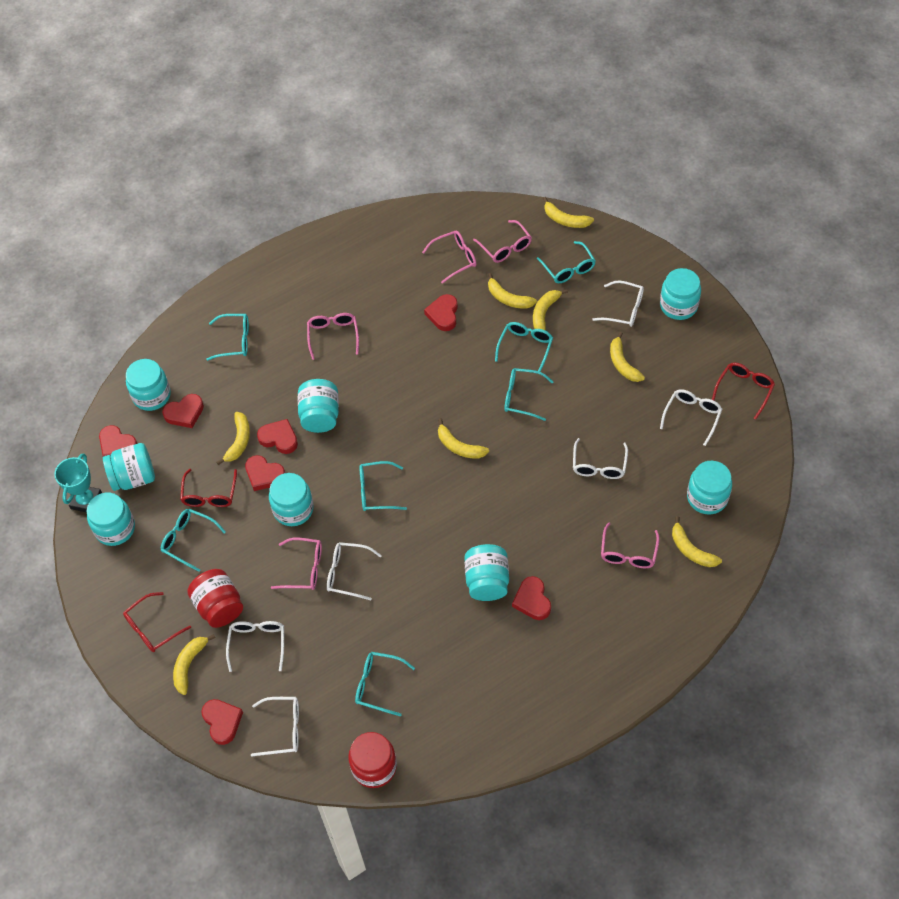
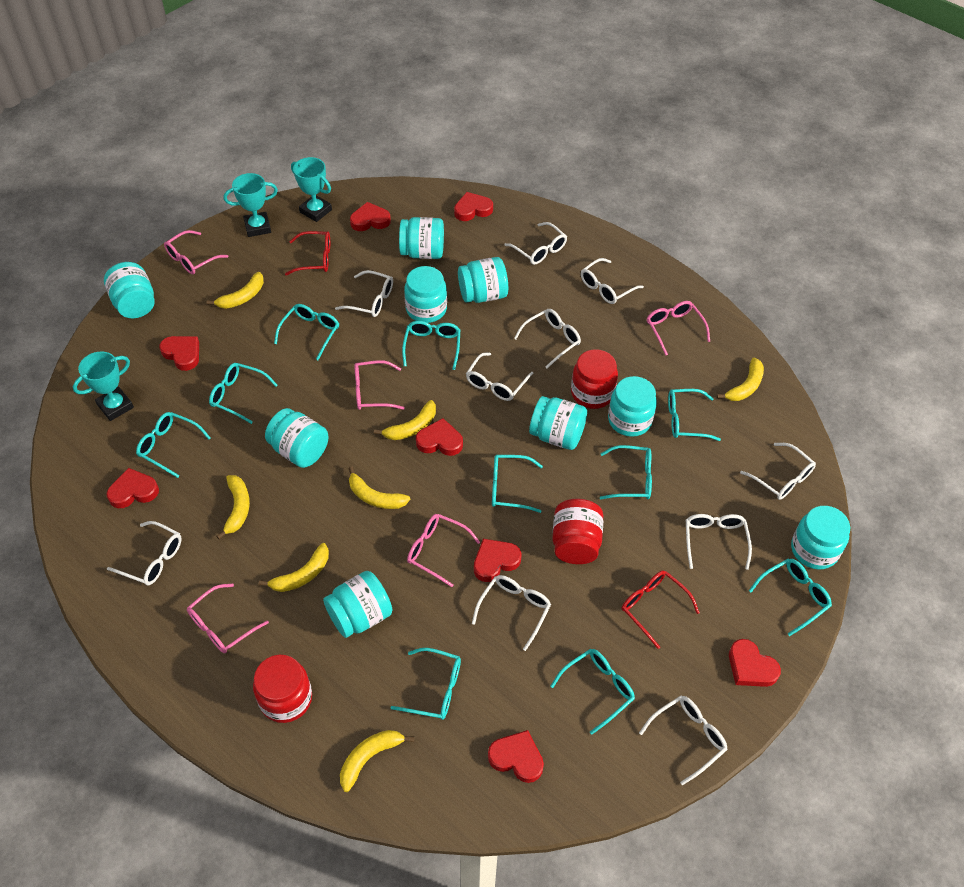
red glasses: [123,592,191,652] [180,469,237,507] [712,363,775,419] = 3 -> [285,231,330,276] [621,570,700,649] = 2
red heart: [99,425,137,457] [162,394,204,428] [201,699,243,745] [245,455,285,491] [257,419,298,454] [424,294,458,331] [512,576,551,620] = 7 -> [107,468,159,508] [159,336,199,371] [350,202,391,231] [416,418,463,456] [454,192,493,221] [474,539,521,582] [488,730,544,783] [729,639,781,687] = 8
red jar: [187,569,243,628] [348,732,397,788] = 2 -> [253,655,312,723] [552,499,603,564] [571,349,618,409] = 3
turquoise glasses: [161,509,226,572] [206,314,249,361] [355,652,415,717] [359,461,407,511] [495,322,553,372] [504,368,554,421] [537,241,596,283] = 7 -> [136,412,211,478] [209,363,278,424] [274,304,339,360] [390,648,461,720] [402,321,460,370] [492,455,543,513] [550,649,635,735] [600,445,652,499] [668,389,721,441] [749,559,832,636] = 10
turquoise jar: [87,493,135,546] [103,443,155,491] [126,359,171,411] [269,473,314,526] [298,379,339,433] [464,544,509,601] [660,268,701,320] [687,461,732,515] = 8 -> [104,262,155,318] [265,408,328,468] [323,571,392,638] [399,217,444,259] [404,266,447,323] [458,257,508,303] [529,396,587,450] [608,376,657,437] [791,506,850,569] = 9
turquoise trophy: [54,453,102,513] = 1 -> [73,352,134,421] [224,173,278,237] [291,157,332,222] = 3
white glasses: [226,621,284,672] [251,697,299,757] [327,542,382,601] [573,438,628,479] [592,281,644,327] [660,389,722,446] = 6 -> [107,521,182,585] [335,270,393,317] [466,353,534,401] [472,575,551,651] [504,222,567,265] [514,309,581,368] [581,258,644,304] [639,696,728,785] [686,514,752,570] [740,443,816,500] = 10
yellow banana: [173,634,215,695] [217,412,250,465] [438,418,489,459] [488,273,537,309] [533,289,568,330] [543,197,594,228] [610,332,645,382] [672,516,722,567] = 8 -> [207,272,264,309] [216,475,250,539] [259,543,329,592] [340,730,414,792] [348,466,410,509] [374,400,436,440] [717,358,764,401] = 7

